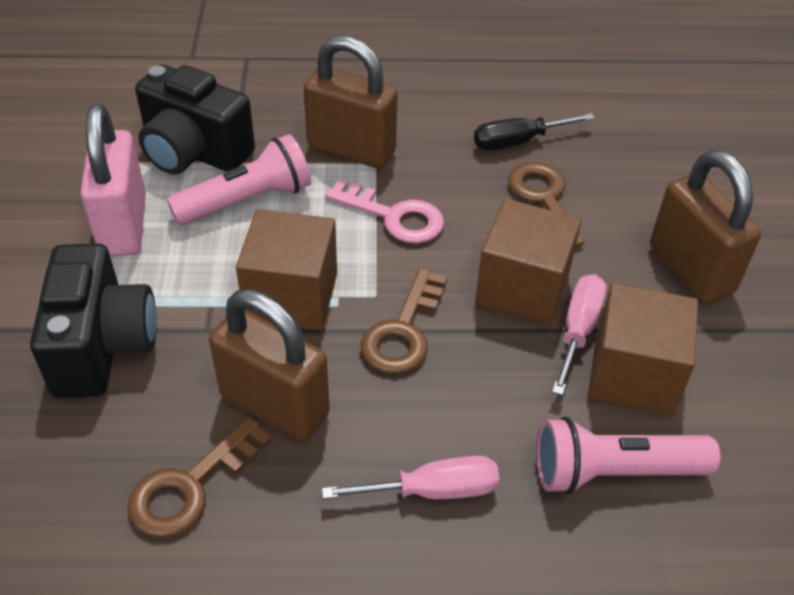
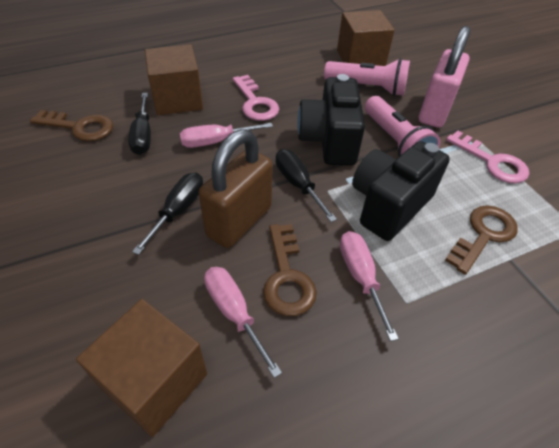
black screwdriver: [474,113,595,150] = 1 -> [128,93,151,155] [132,173,203,255] [276,149,337,222] = 3
brown padlock: [209,289,330,441] [304,35,398,169] [650,150,761,303] = 3 -> [199,129,273,248] = 1
pink key: [325,179,444,243] = 1 -> [232,75,279,121] [446,130,529,184] = 2
pink screwdriver: [322,456,499,499] [552,274,606,395] = 2 -> [180,123,273,148] [204,267,282,378] [340,231,399,341] = 3

